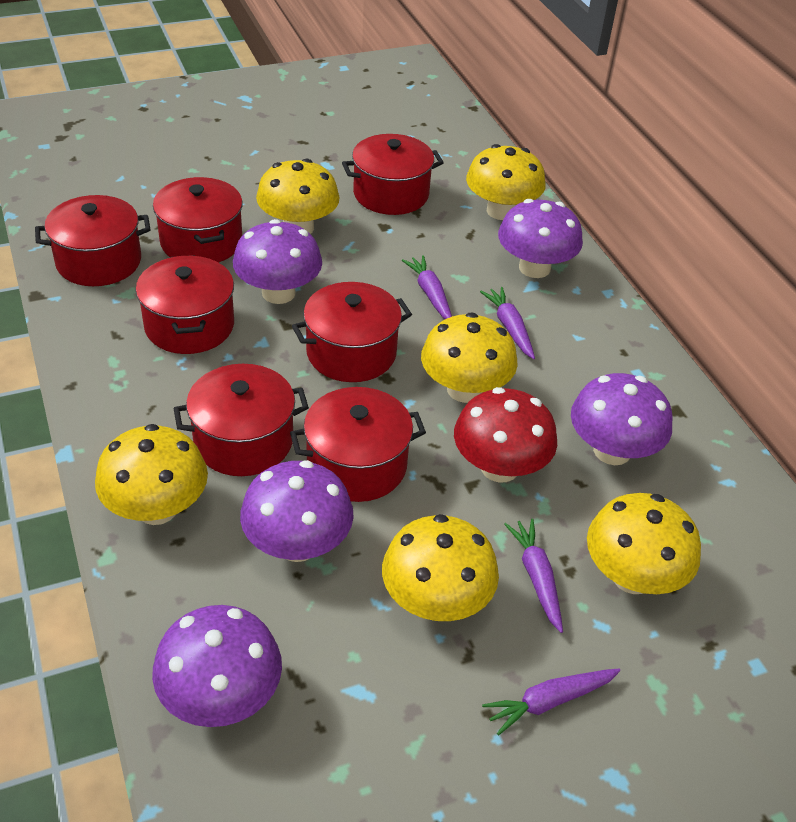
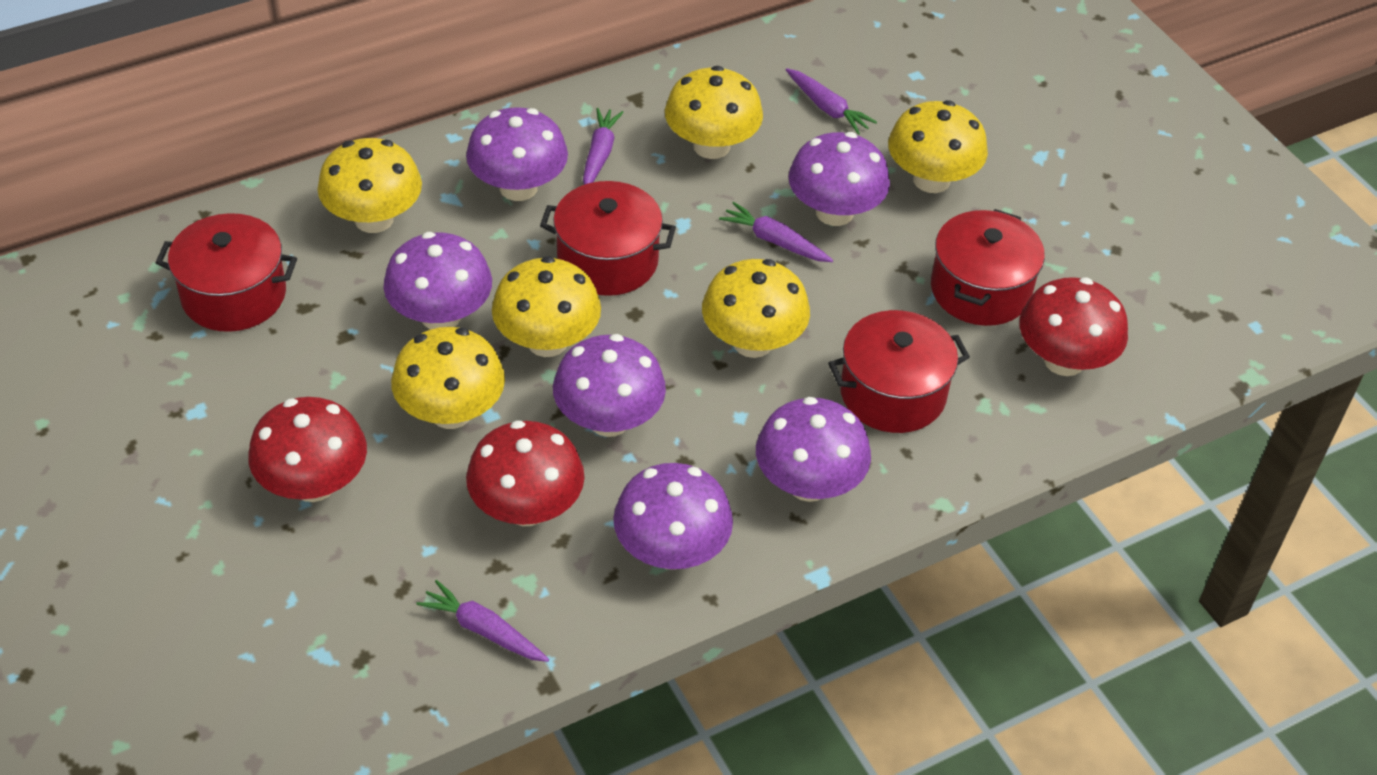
purple mushroom: [152,605,282,727] [233,219,322,304] [240,460,354,562] [498,199,583,278] [571,373,672,465] = 5 -> [384,232,492,329] [466,107,568,201] [553,334,666,437] [613,463,733,570] [756,397,871,502] [788,132,890,226] = 6
red mushroom: [454,387,557,482] = 1 -> [248,397,367,502] [466,420,585,526] [1019,277,1128,376] = 3
red pot: [35,195,151,286] [136,255,234,354] [153,177,243,263] [173,364,309,476] [290,387,426,502] [292,282,412,382] [342,134,444,215] = 7 -> [156,213,297,332] [540,181,676,296] [828,310,970,433] [931,209,1045,326] = 4

